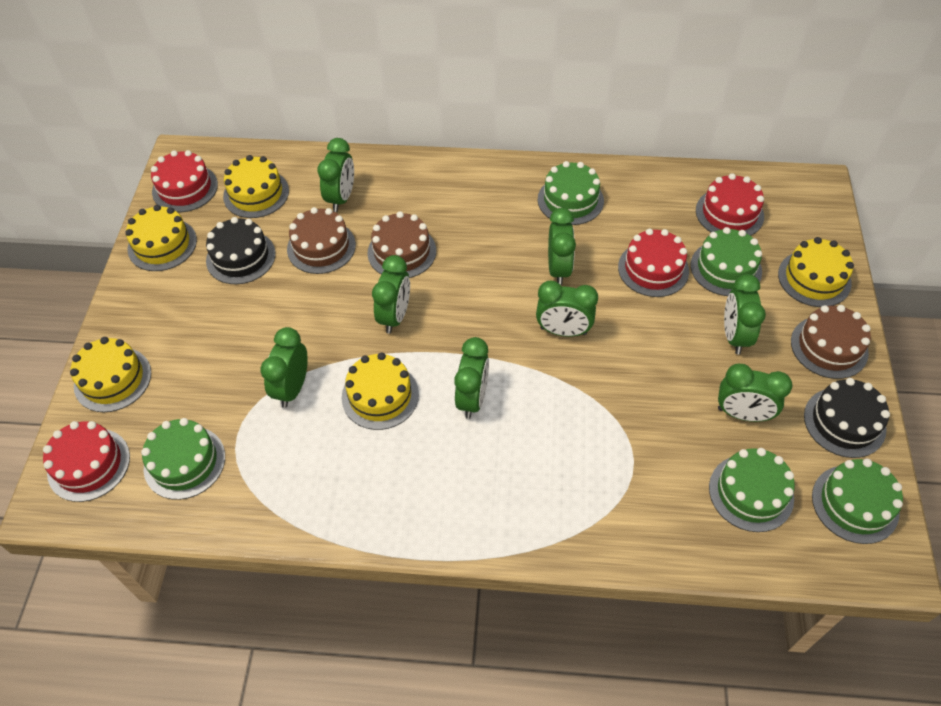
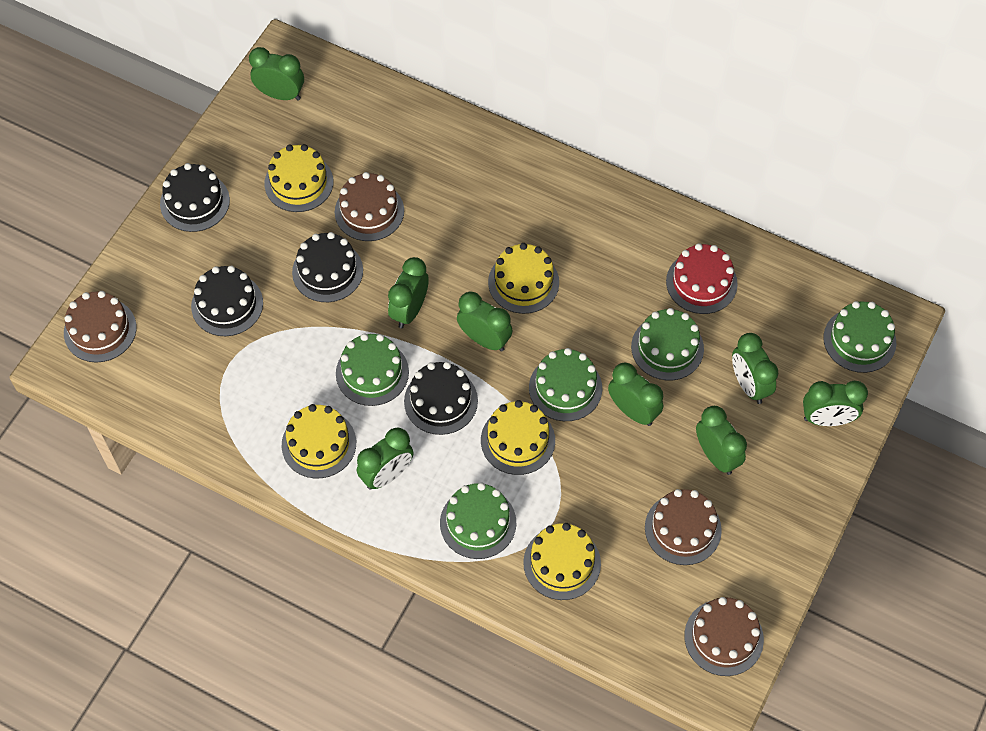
black cake: [206,217,276,284] [804,378,890,458] = 2 -> [160,163,230,232] [191,266,263,336] [292,232,363,302] [404,362,478,435] = 4
brown cake: [287,207,356,274] [367,211,436,278] [791,305,871,379] = 3 -> [64,291,136,362] [335,172,404,241] [645,489,722,565] [684,597,764,676] = 4
red cake: [43,421,130,502] [151,150,218,212] [618,228,689,297] [696,173,764,236] = 4 -> [666,243,738,314] = 1

